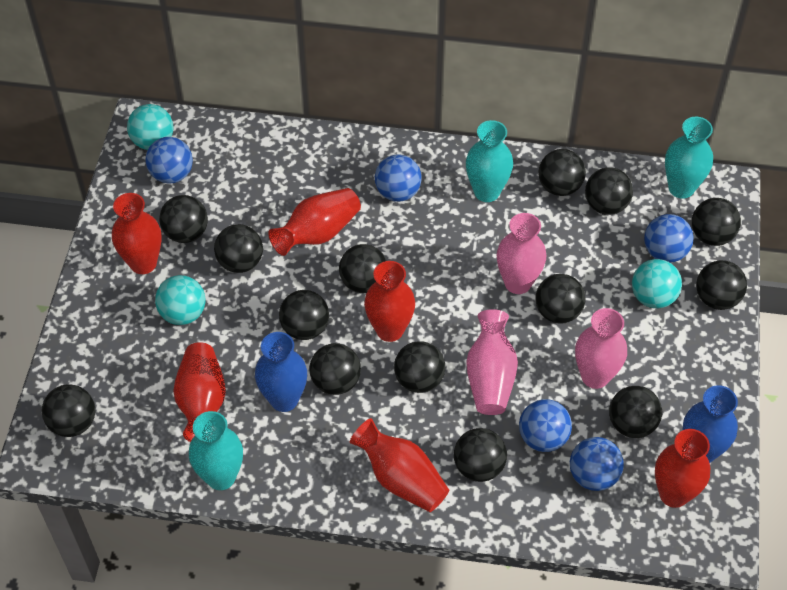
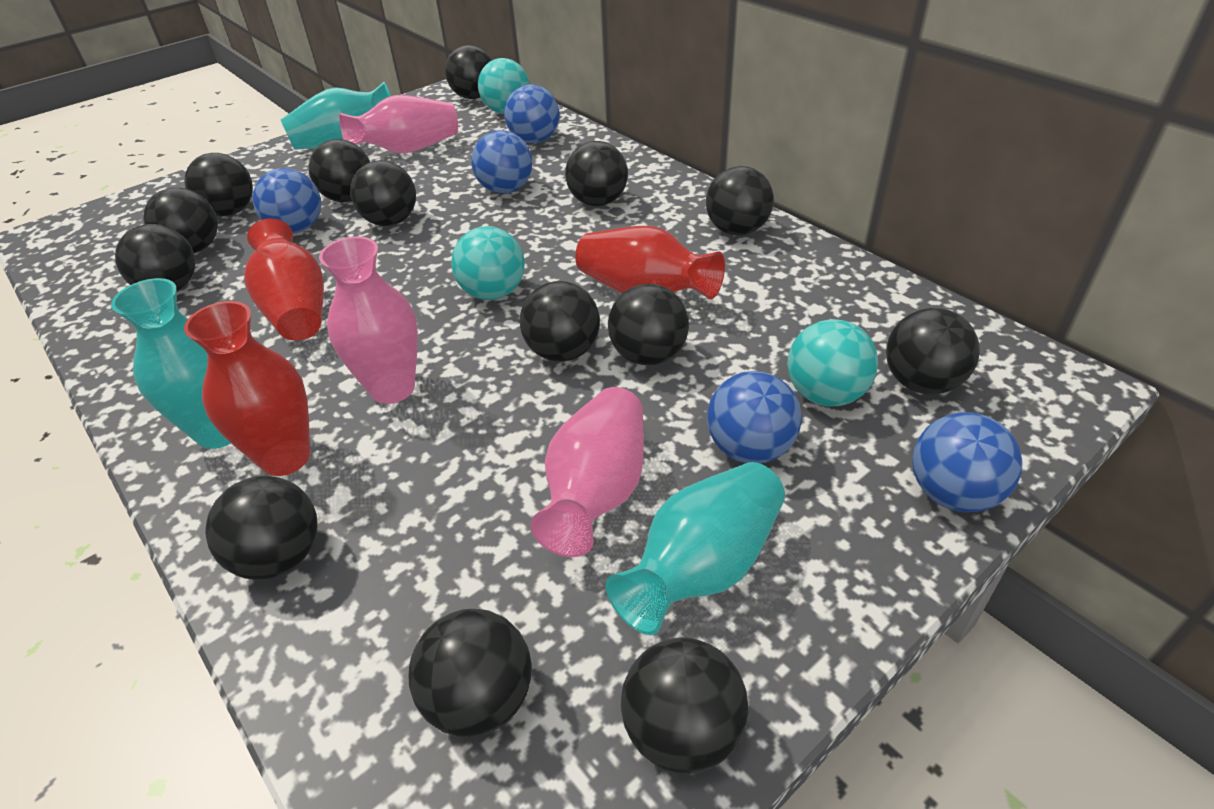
blue vase: [255,332,307,412] [683,385,738,463] = 2 -> none = 0
red vase: [112,193,162,274] [173,342,226,442] [268,188,361,256] [350,418,449,512] [364,261,415,342] [655,429,710,508] = 6 -> [184,301,310,476] [245,218,324,341] [575,226,725,299] = 3

